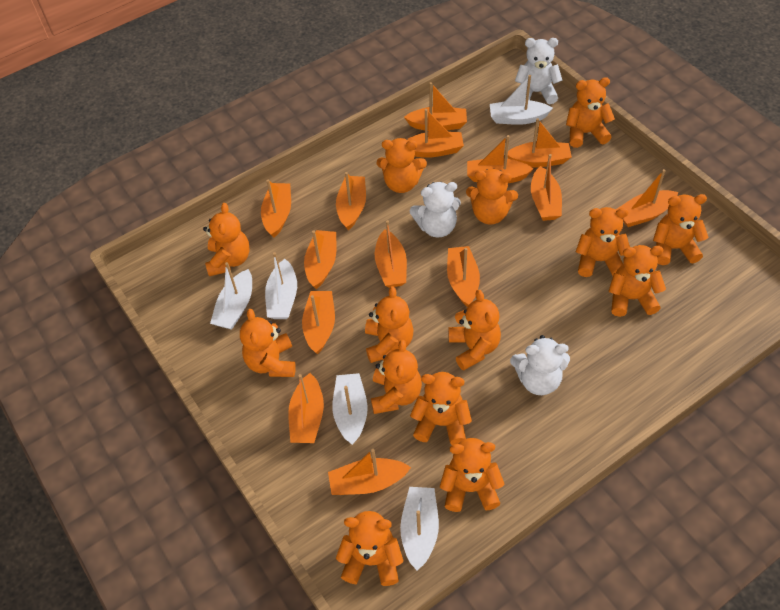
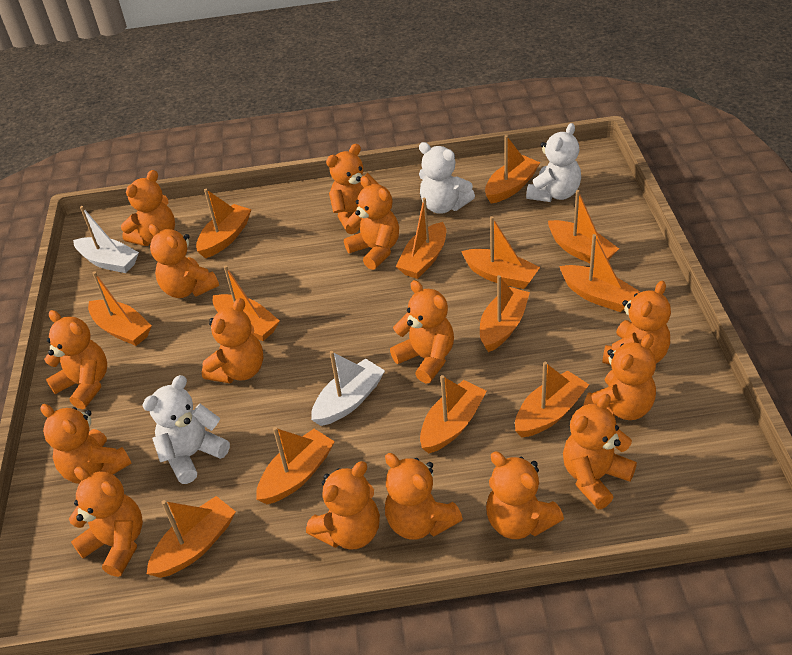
orange boat: [261,180,291,238] [288,373,324,443] [302,291,335,354] [304,230,336,289] [328,449,411,495] [336,172,366,230] [375,220,407,288] [404,82,467,130] [408,109,464,158] [447,246,480,307] [467,135,533,183] [507,118,572,168] [531,154,562,221] [616,169,678,227] = 14 -> [88,271,152,346] [147,496,236,578] [196,189,252,258] [213,265,280,341] [256,427,335,504] [396,198,446,279] [420,375,487,454] [461,216,540,289] [480,275,530,352] [485,135,540,204] [515,362,589,437] [548,190,619,263] [559,234,640,312] = 13
orange teddy bear: [203,203,250,276] [240,309,296,377] [336,511,403,586] [365,286,414,363] [371,340,422,414] [377,138,427,193] [410,372,472,445] [440,438,505,512] [448,290,501,371] [466,169,518,224] [566,77,615,148] [576,207,630,277] [608,245,666,317] [653,194,709,265] = 14 -> [41,404,132,484] [44,310,107,409] [69,467,143,577] [121,170,175,246] [149,224,219,298] [202,298,263,383] [306,461,380,550] [326,144,378,234] [344,176,399,270] [385,453,463,540] [390,280,454,384] [486,452,564,539] [563,394,637,509] [583,334,656,420] [602,281,671,365] = 15
white boat: [210,262,252,330] [265,252,297,319] [332,373,368,445] [400,487,439,570] [490,75,553,125] = 5 -> [73,206,139,273] [311,351,385,426] = 2

